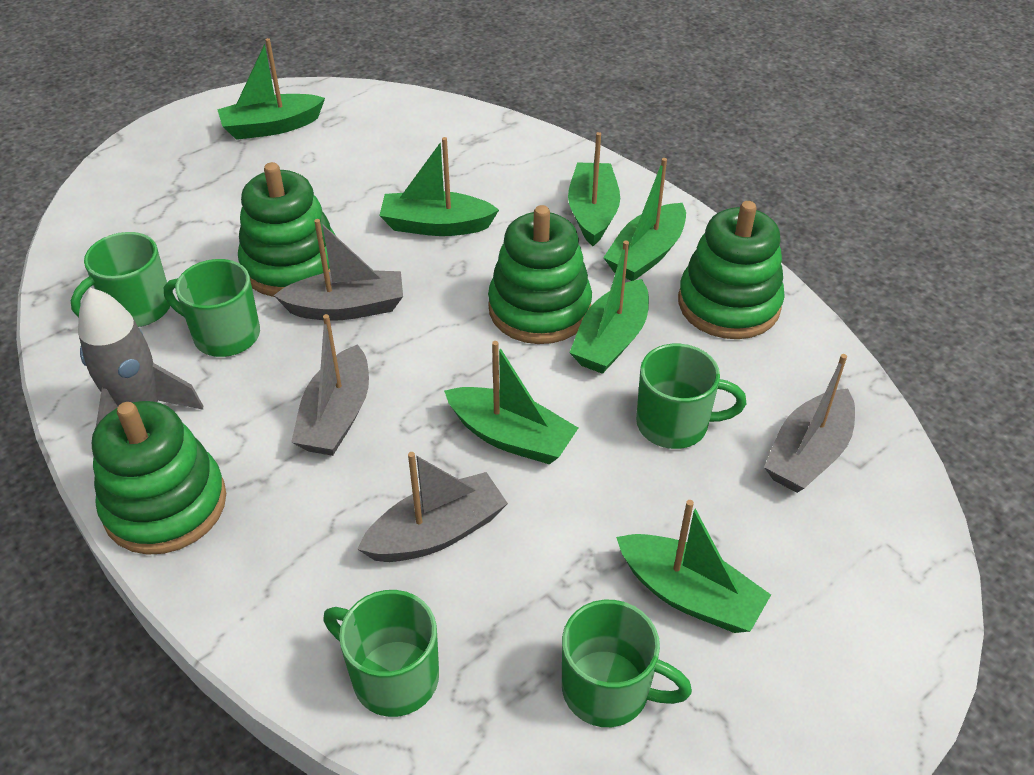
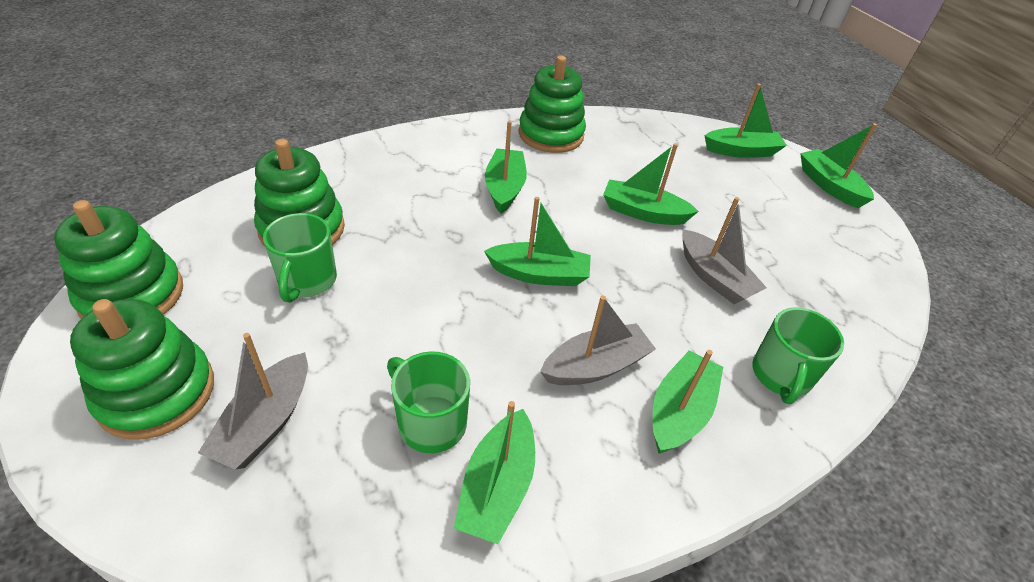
green mug: [71,232,170,327] [164,259,260,357] [323,590,439,717] [562,600,692,727] [636,344,746,449] = 5 -> [263,213,337,303] [387,352,470,453] [752,307,844,404] = 3
grey boat: [273,219,403,321] [291,314,369,456] [357,452,508,562] [764,354,855,493] = 4 -> [198,333,308,469] [540,296,656,385] [682,197,767,304] = 3
grey rocket: [78,288,203,426] = 1 -> none = 0

